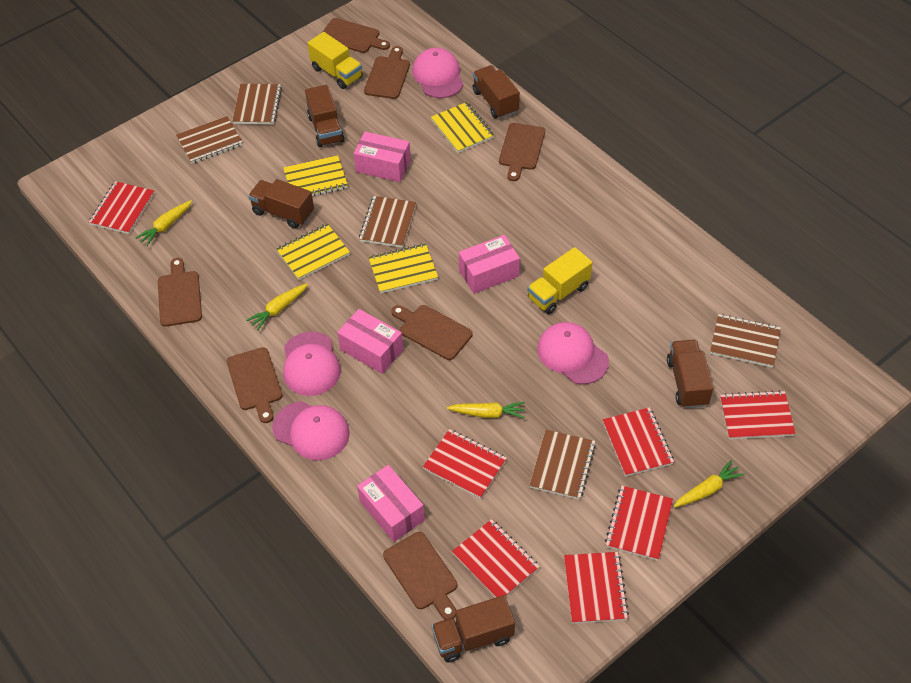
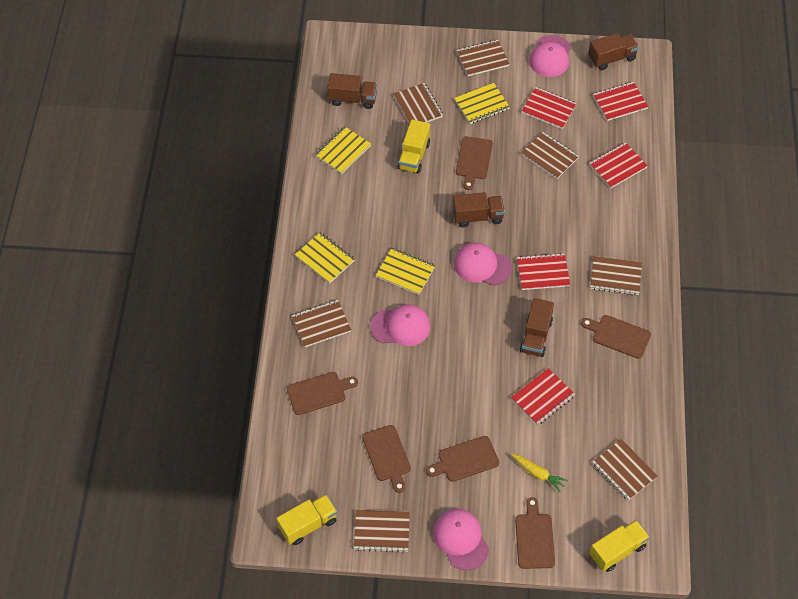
brown cutting board: [158,258,202,327] [227,347,282,423] [323,18,390,53] [364,46,410,99] [383,532,457,620] [391,305,473,360] [499,123,545,181] = 7 -> [287,372,358,415] [362,425,411,493] [426,436,499,482] [456,136,493,190] [515,497,555,569] [581,315,651,359] = 6
brown notebook: [176,116,243,164] [232,84,282,125] [359,196,417,248] [529,430,596,500] [710,314,781,368] = 5 -> [292,300,351,347] [354,510,410,553] [393,83,443,124] [457,39,509,76] [521,132,579,179] [590,256,642,295] [592,439,658,501] = 7
brown truck: [248,179,314,229] [305,85,345,147] [431,595,515,663] [473,65,520,119] [667,340,713,408] = 5 -> [327,73,377,109] [452,192,505,228] [520,298,554,357] [588,33,639,70] = 4
pink box: [337,309,403,374] [354,132,411,182] [357,465,425,542] [459,235,520,294] = 4 -> none = 0
red notebook: [89,181,155,234] [423,429,507,499] [452,519,540,598] [564,552,629,623] [602,407,674,477] [605,485,673,561] [720,390,796,439] = 7 -> [511,368,575,425] [517,253,570,290] [522,87,577,129] [589,142,647,188] [593,82,648,121] = 5
yellow carrot: [135,200,192,246] [246,283,308,330] [447,402,525,419] [673,460,744,507] = 4 -> [511,453,568,492] = 1
yellow truck: [307,32,363,89] [527,247,592,314] = 2 -> [277,494,337,545] [398,119,430,173] [589,520,650,572] = 3

